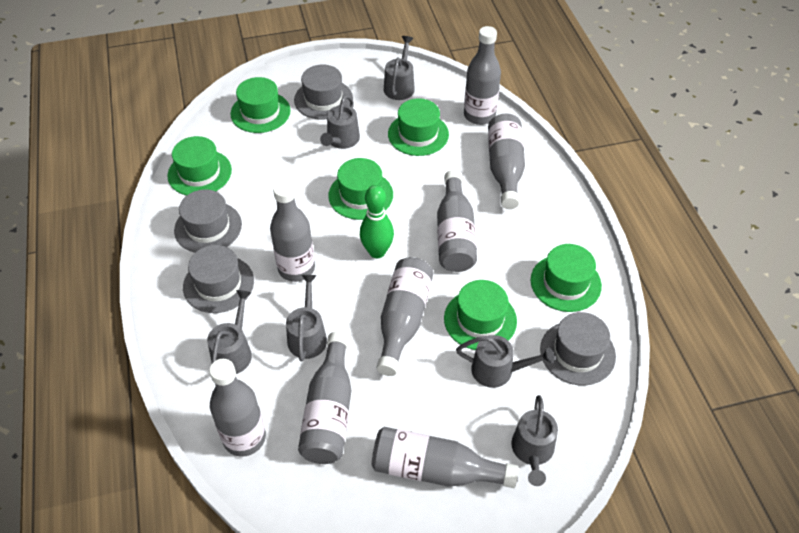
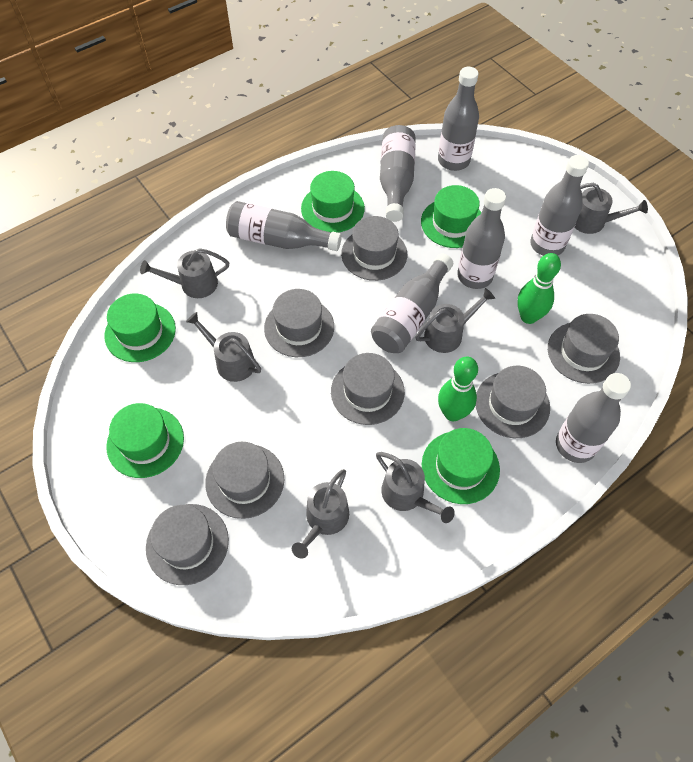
green bowling pin: [360,185,394,258] = 1 -> [438,357,478,421] [517,253,561,324] = 2
green hat: [167,136,232,196] [230,77,291,133] [328,158,393,220] [388,98,449,156] [444,280,517,350] [531,244,602,312] = 6 -> [104,294,176,362] [106,403,184,478] [301,171,365,233] [421,185,481,248] [422,428,500,504] = 5
grey bottle: [209,359,266,457] [270,181,315,282] [298,332,351,464] [372,427,519,488] [377,257,433,376] [437,170,477,272] [464,26,501,125] [488,114,525,209] = 8 -> [226,201,342,251] [371,253,453,353] [380,125,416,222] [438,67,479,171] [457,188,506,289] [530,155,589,256] [556,373,631,463] = 7
grey hat: [174,189,242,253] [183,245,254,313] [294,64,353,119] [540,312,616,386] = 4 -> [146,504,229,585] [205,442,284,519] [264,289,334,357] [331,353,405,425] [341,216,407,281] [476,366,550,438] [548,314,620,384] = 7

